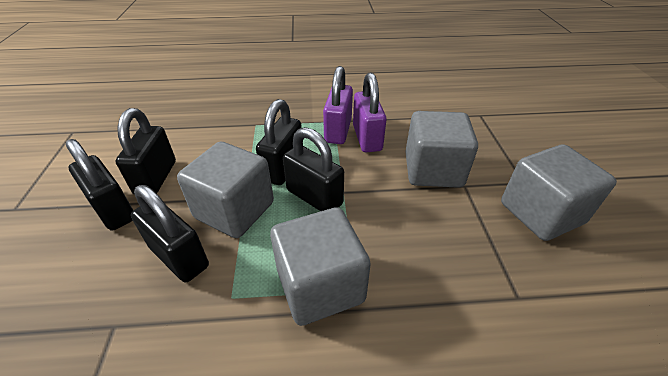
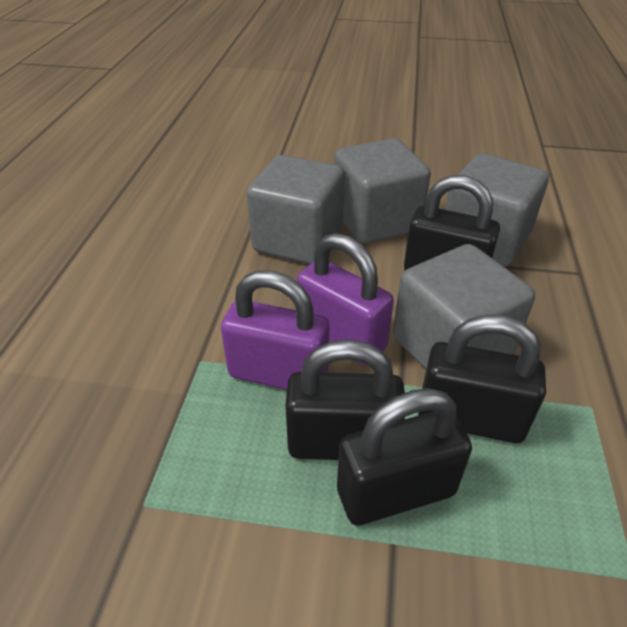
black padlock: [66,139,133,231] [116,108,176,195] [131,185,209,282] [256,99,302,185] [283,127,344,211] = 5 -> [285,339,405,460] [337,388,472,526] [404,175,500,270] [418,315,546,443] = 4

